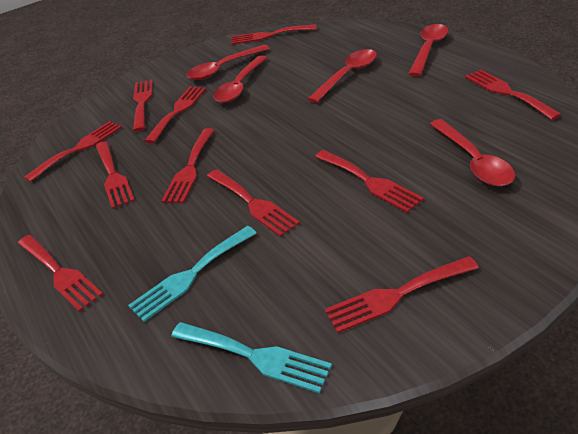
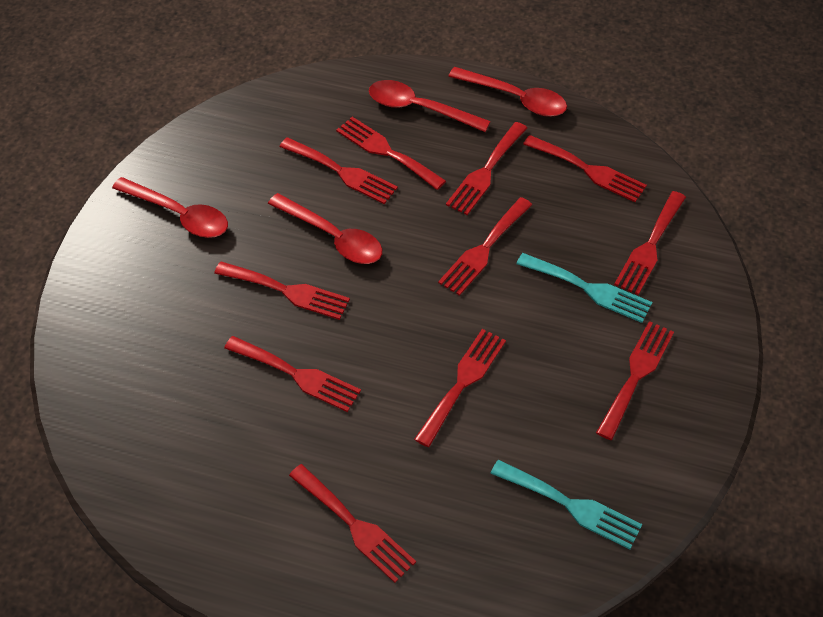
red spoon: [186,45,270,80] [213,55,268,103] [308,49,377,103] [409,24,448,77] [430,119,515,186] = 5 -> [112,177,228,238] [268,193,382,264] [369,80,491,132] [448,67,567,117] = 4

